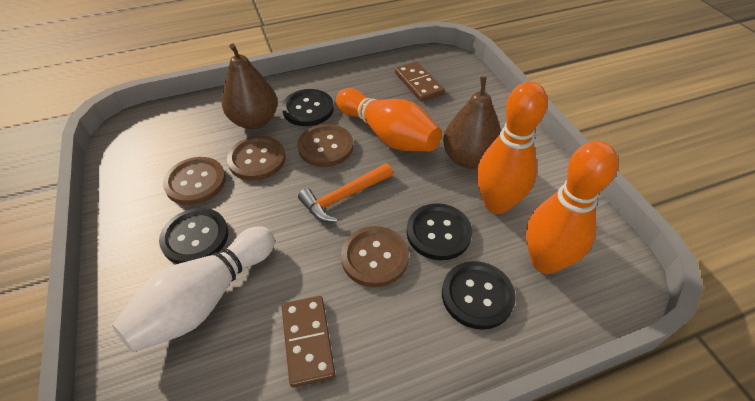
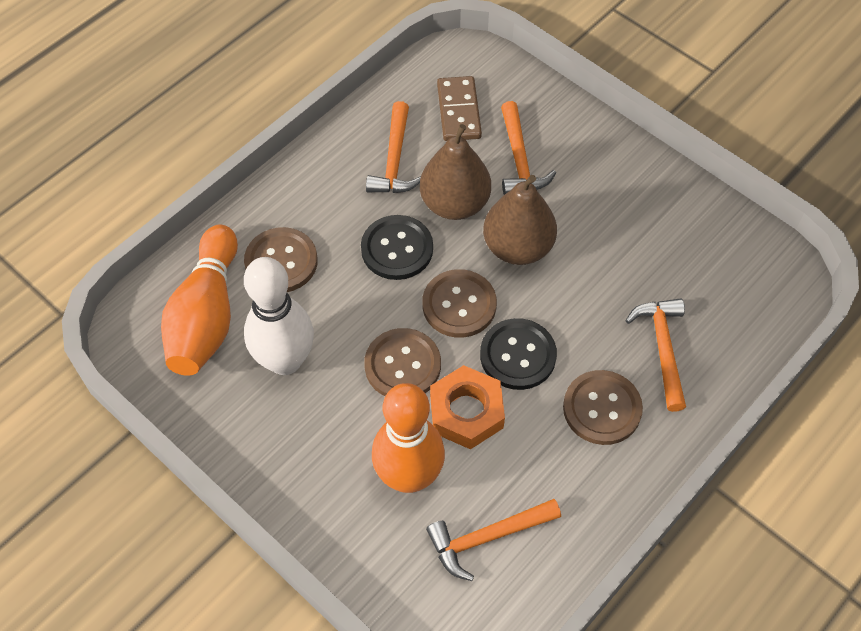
black button: [159,208,228,264] [282,89,334,126] [407,203,472,260] [442,261,516,330] = 4 -> [361,215,433,280] [480,318,557,390] = 2
brown domino: [282,296,336,388] [395,61,445,102] = 2 -> [437,76,482,141] = 1
orange bowling pin: [336,88,442,151] [477,81,548,214] [526,141,618,274] = 3 -> [161,225,238,376] [372,383,445,493] = 2
orange hammer: [298,163,393,222] = 1 -> [366,101,421,193] [426,499,561,581] [501,101,556,195] [625,298,686,412] = 4
orange nut: none = 0 -> [430,365,505,450] = 1

